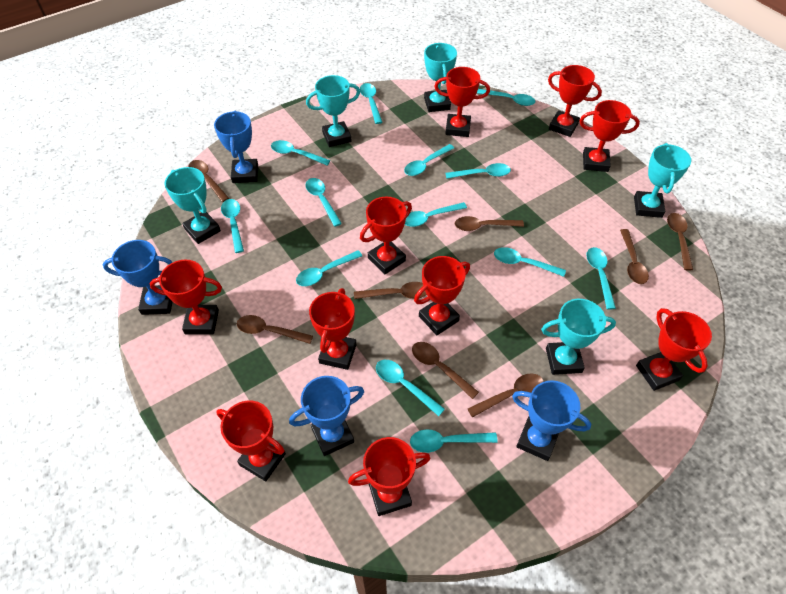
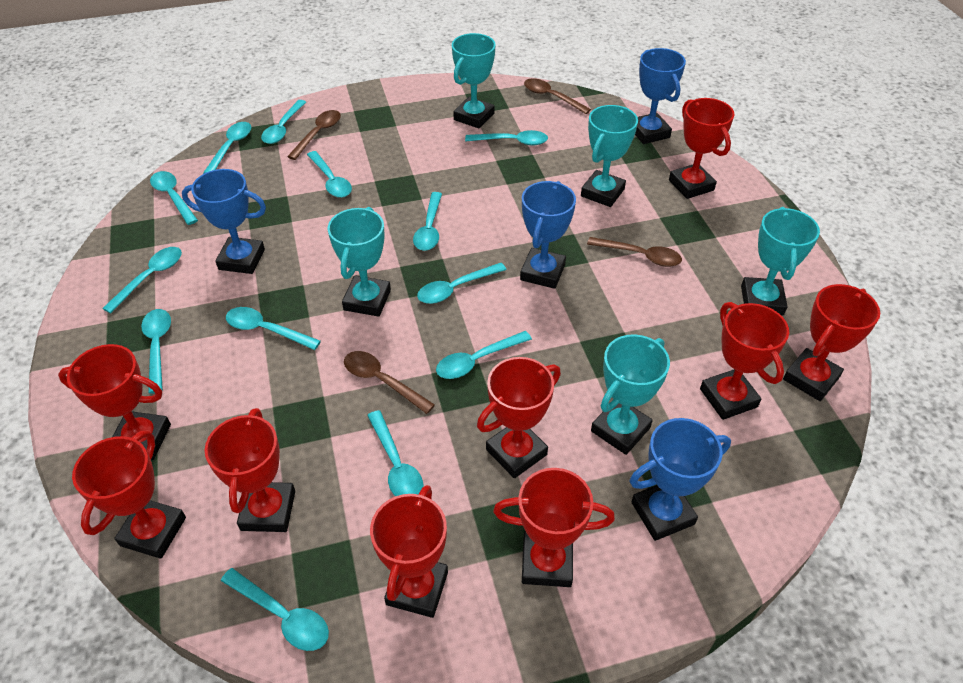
brown spoon: [188,160,229,202] [237,315,313,344] [354,282,427,299] [412,342,479,399] [455,216,524,231] [468,373,544,418] [620,229,649,284] [667,213,693,271] = 8 -> [287,110,341,160] [344,351,435,414] [524,78,591,114] [587,237,682,267] = 4
red trophy: [150,260,222,335] [216,400,286,481] [309,288,356,370] [348,437,430,516] [360,197,412,274] [414,256,470,335] [434,67,490,137] [548,65,602,137] [579,100,640,172] [636,308,712,391] = 10 -> [58,344,171,460] [72,430,186,559] [205,408,295,532] [370,485,448,618] [477,357,561,478] [493,468,615,587] [669,98,734,199] [700,302,789,420] [783,284,880,401] = 9

